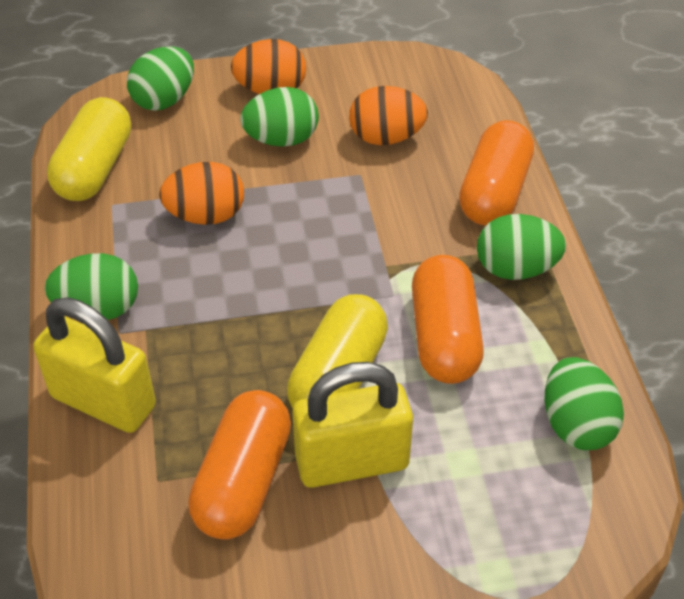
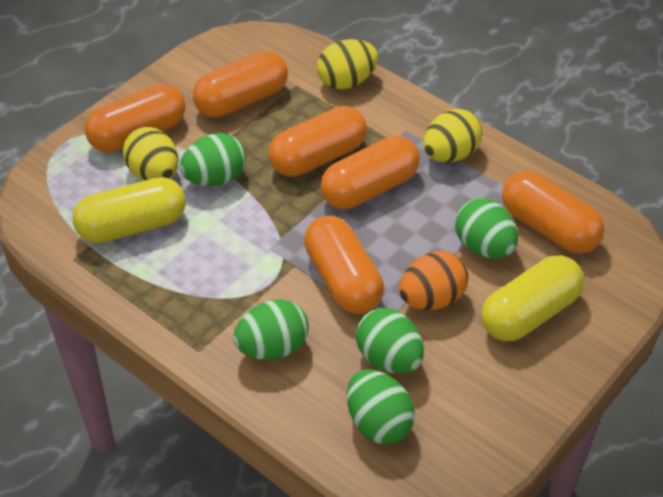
orange capsule: [188,390,291,539] [412,255,484,384] [459,120,534,225] = 3 -> [85,83,185,152] [193,51,288,118] [268,106,367,177] [304,216,384,314] [320,136,420,209] [502,171,605,254] = 6
orange egg: [159,162,244,225] [231,39,306,94] [349,86,428,145] = 3 -> [399,251,468,310] = 1
yellow egg: none = 0 -> [123,127,179,181] [317,39,378,89] [423,109,482,163] = 3
yellow padlock: [33,297,156,433] [293,362,413,488] = 2 -> none = 0

